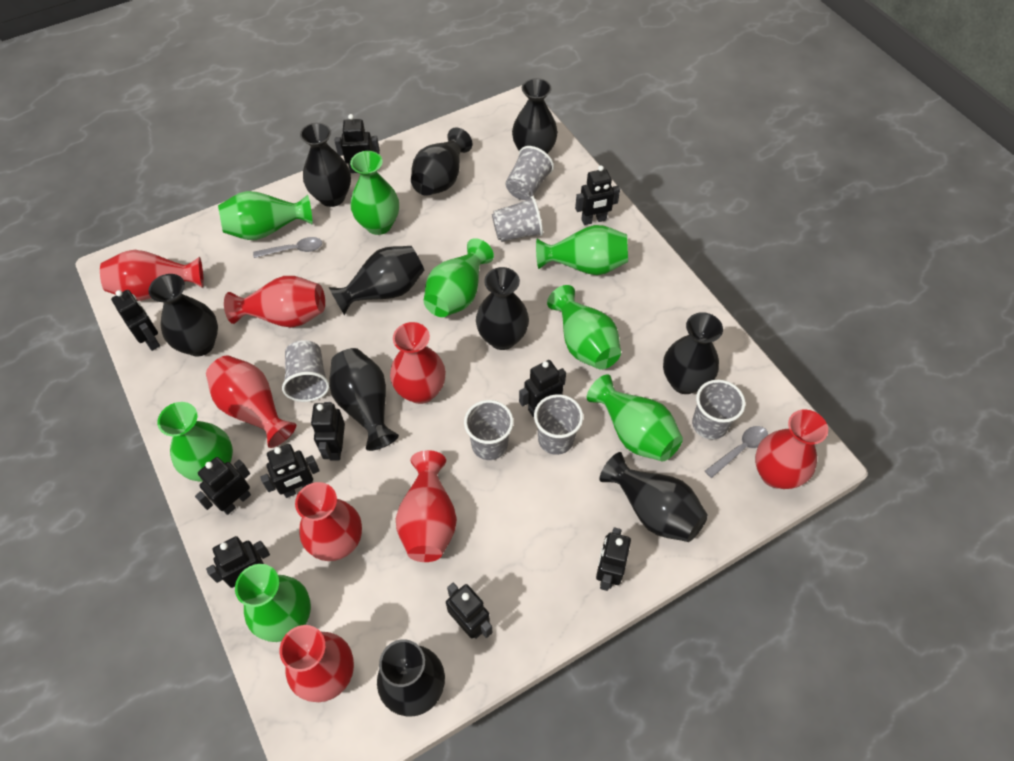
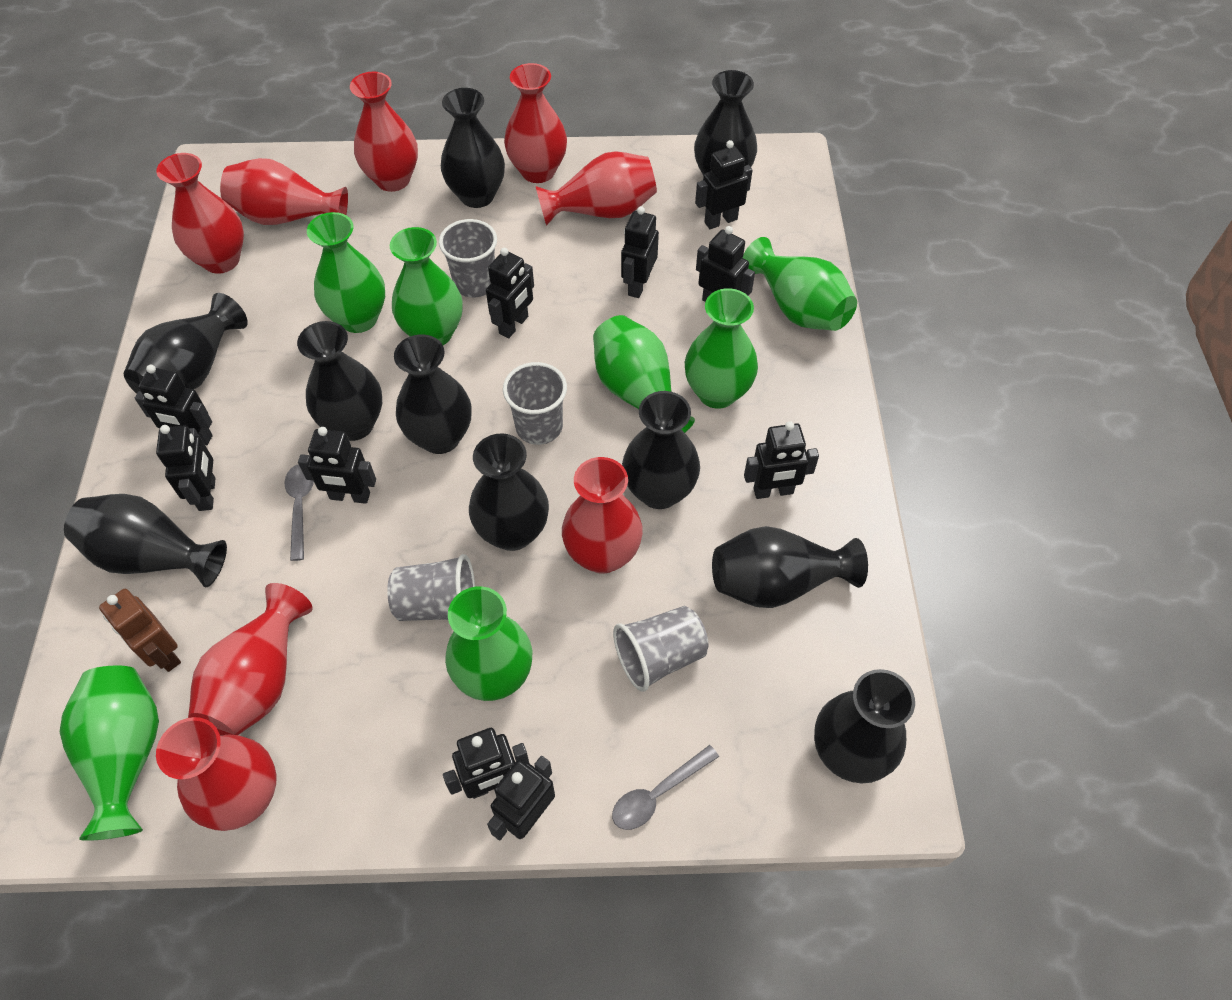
brown robot: none = 0 -> [99,589,181,672] = 1
green vase: [157,402,233,482] [218,191,313,240] [235,564,311,642] [350,151,399,235] [424,238,494,317] [536,225,628,275] [547,285,621,370] [587,374,683,461] = 8 -> [60,666,159,841] [307,212,385,333] [390,227,463,345] [445,586,532,701] [593,315,695,433] [685,288,758,409] [742,237,857,331] = 7
grey cup: [282,340,330,402] [464,400,513,460] [492,196,543,242] [505,146,554,200] [534,394,583,455] [692,380,745,440] = 6 -> [387,554,475,621] [439,219,497,297] [503,362,567,445] [613,606,709,692] = 4

